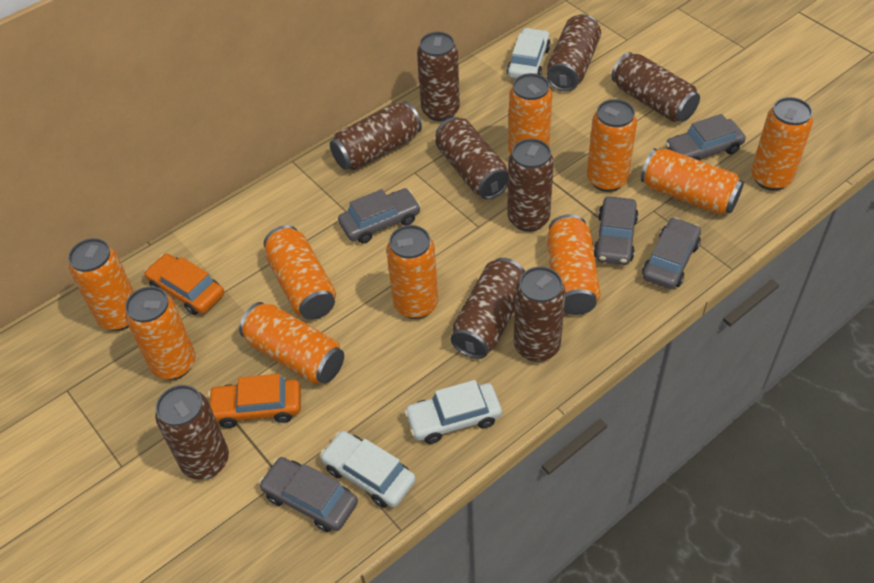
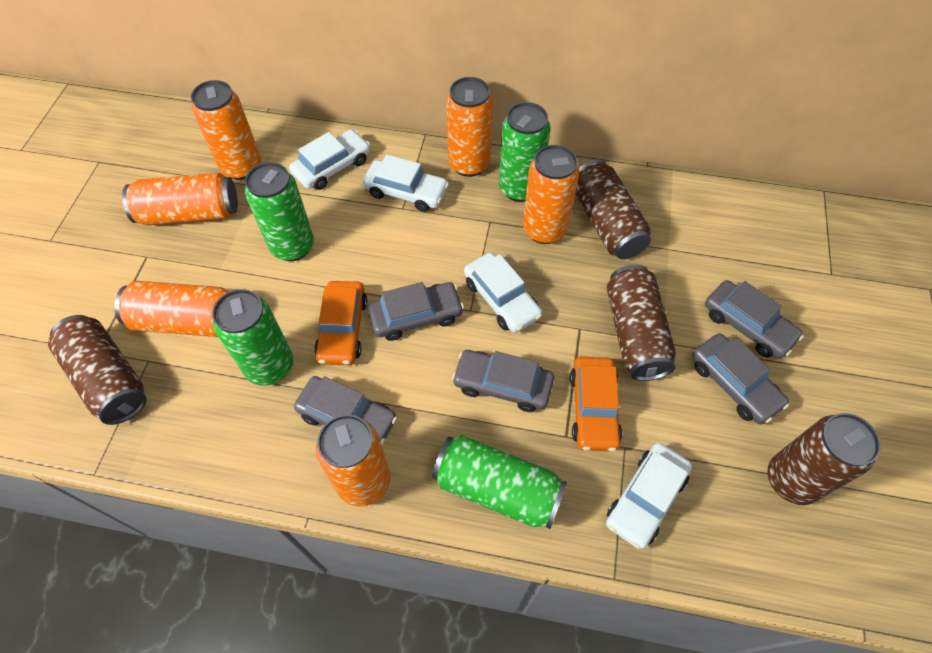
brown can: [155,385,229,480] [330,101,422,170] [417,32,460,121] [436,117,508,199] [450,258,525,359] [507,139,554,232] [514,266,566,362] [547,14,601,91] [611,52,700,122] = 9 -> [48,315,146,425] [575,160,651,259] [607,264,676,381] [767,413,881,505] = 4
green can: none = 0 -> [212,289,293,386] [245,162,314,261] [432,435,567,529] [499,102,550,202] = 4
orange can: [68,238,134,331] [125,286,196,380] [239,302,344,384] [264,225,336,320] [386,225,438,319] [508,73,552,154] [547,214,601,315] [587,99,637,192] [641,148,744,215] [751,97,813,191] = 10 -> [114,281,230,337] [122,173,238,225] [191,80,261,180] [316,415,390,507] [446,77,493,177] [523,145,579,244] = 6
white car: [320,431,416,508] [404,380,502,444] [507,28,551,79] = 3 -> [289,129,370,190] [363,154,449,212] [464,252,542,333] [606,443,692,549] = 4

